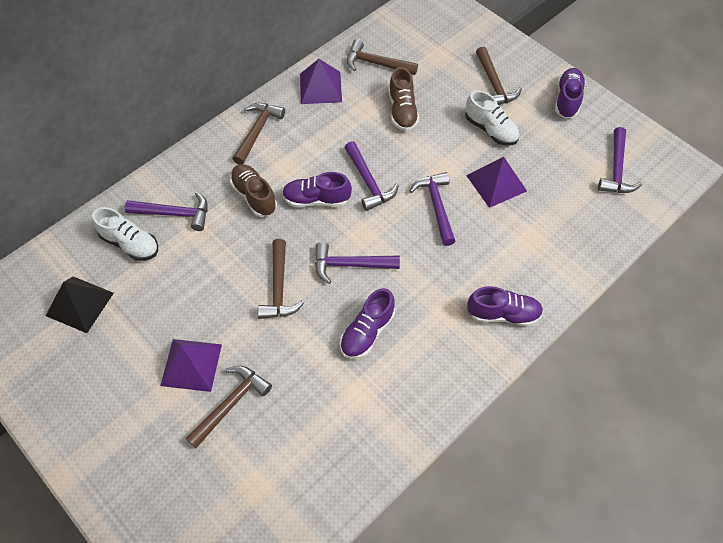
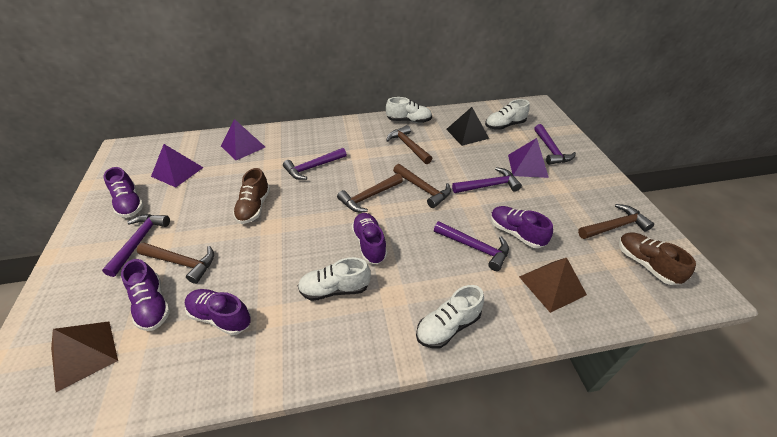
brown pyramid: none = 0 -> [51,321,118,392] [519,258,587,313] = 2
purple shoe: [282,172,352,207] [340,288,395,359] [467,286,543,326] [555,68,586,119] = 4 -> [104,167,144,218] [121,259,170,331] [185,289,251,335] [351,213,387,264] [491,206,553,248] = 5
white shoe: [92,207,158,261] [465,90,519,145] = 2 -> [298,257,371,301] [386,97,432,123] [416,285,484,348] [485,99,530,130] = 4

